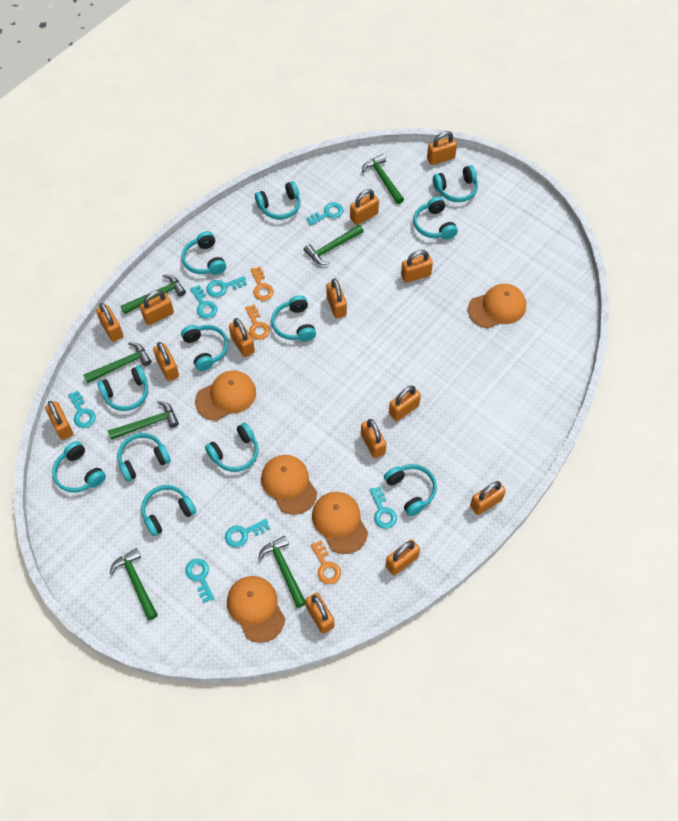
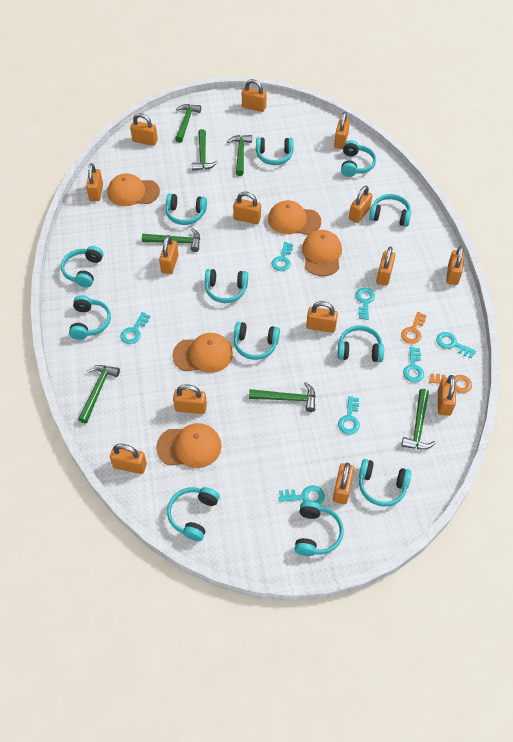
orange key: [245,305,270,340] [251,267,274,301] [311,541,341,584] = 3 -> [401,312,427,344] [429,373,472,393] = 2

